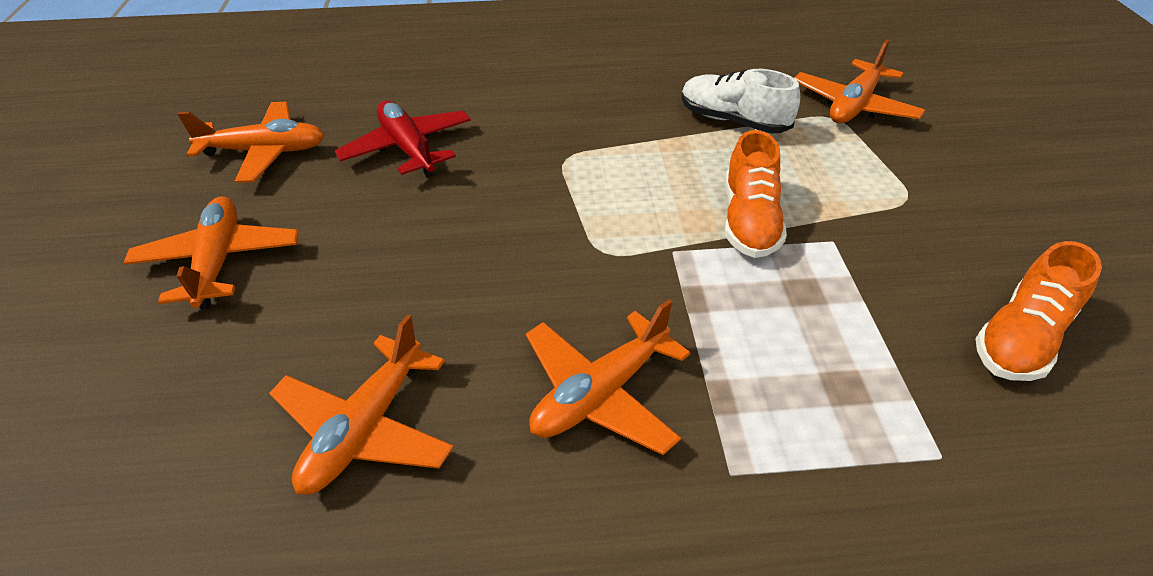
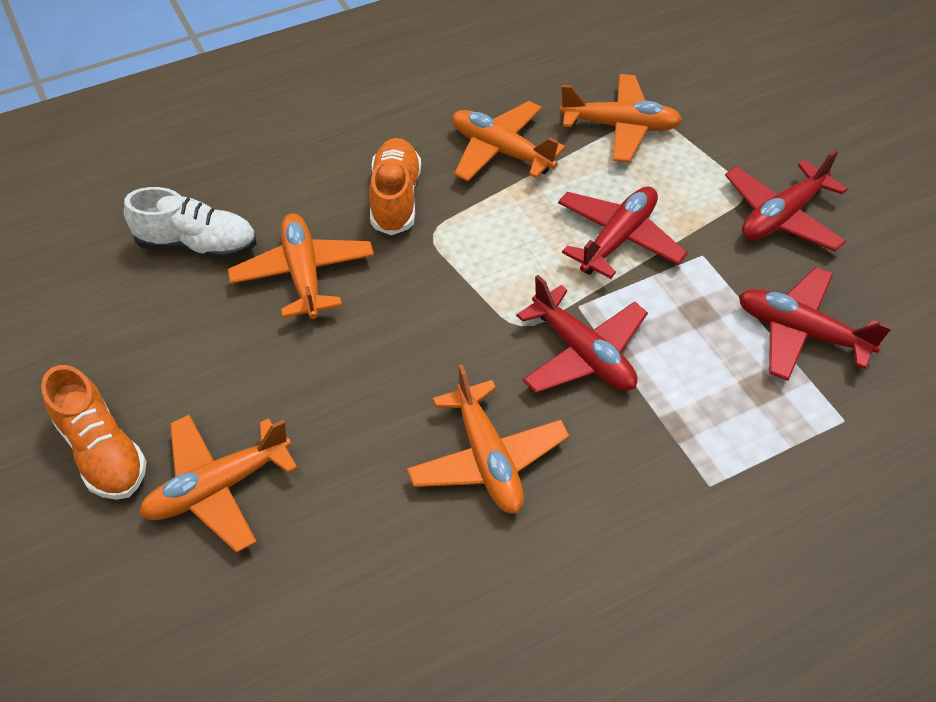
red plane: [335,101,471,178] = 1 -> [516,275,648,393] [558,187,688,279] [725,150,848,251] [739,267,892,381] = 4

